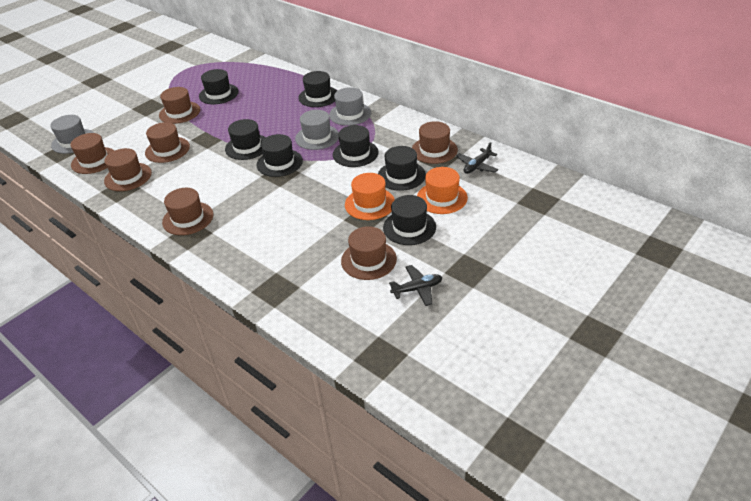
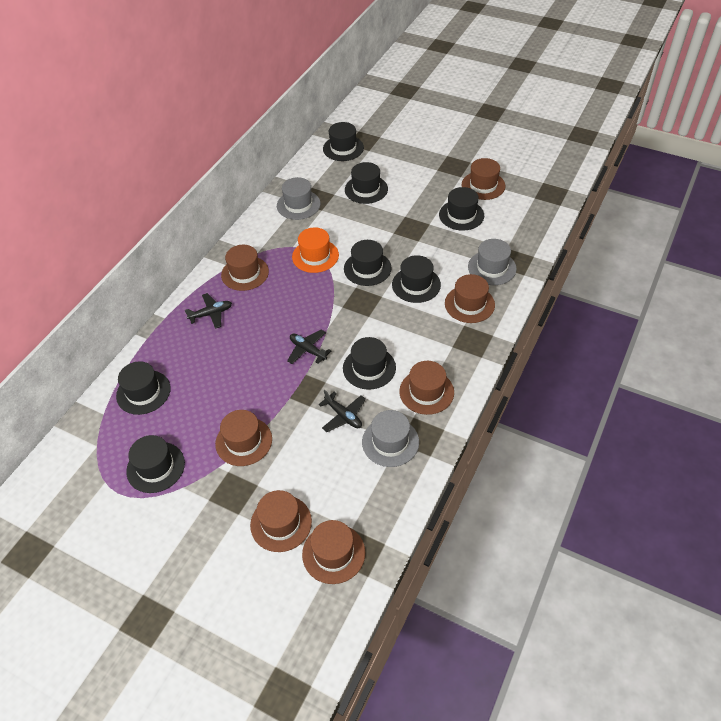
black hat: [199,69,239,104] [225,119,266,160] [257,134,303,177] [298,71,337,107] [333,125,379,167] [378,146,426,191] [383,195,436,245] = 7 -> [116,361,171,415] [126,435,185,493] [323,122,364,161] [343,337,396,390] [344,240,392,286] [345,162,388,204] [392,255,441,303] [439,187,484,231] = 8
black plane: [389,265,442,306] [456,142,499,174] = 2 -> [185,293,232,329] [287,330,331,364] [319,390,366,432] = 3
orange hat: [345,173,395,220] [417,167,468,214] = 2 -> [292,227,339,273] = 1

